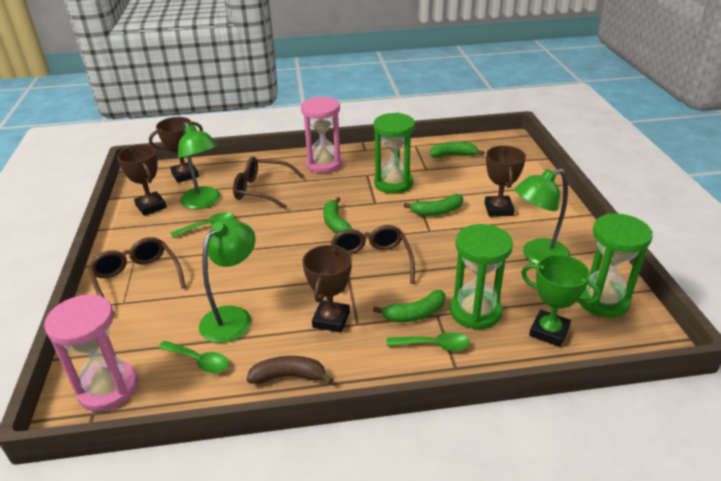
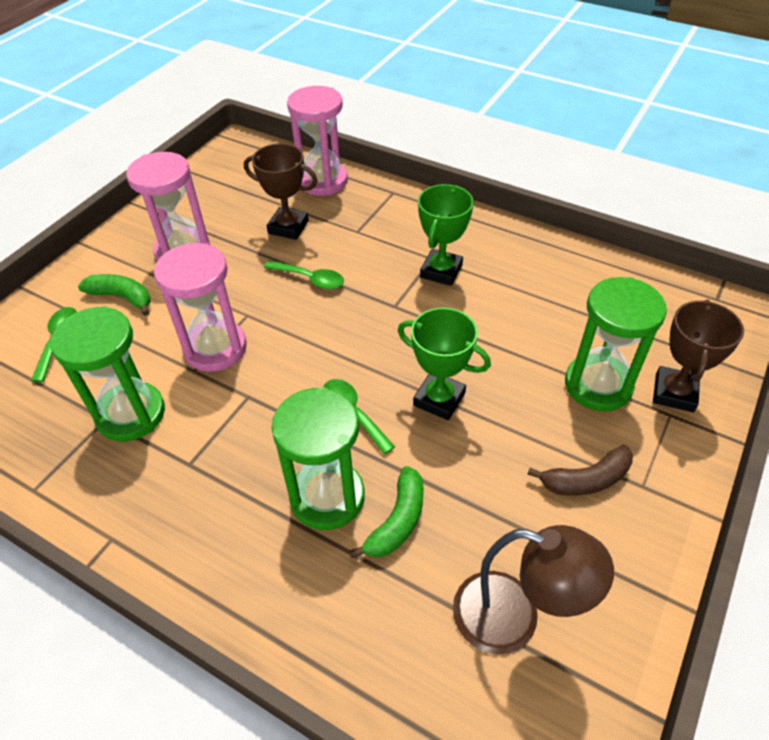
brown glasses: [88,237,186,315] [233,157,304,209] [330,225,415,293] = 3 -> none = 0
brown lamp: none = 0 -> [453,525,614,654] = 1
brown trophy: [117,145,167,216] [149,117,203,183] [303,245,352,333] [485,146,526,217] = 4 -> [244,143,317,240] [653,300,744,412] = 2
green banana: [323,197,352,233] [373,290,445,322] [404,194,463,216] [430,142,484,158] = 4 -> [78,274,151,316] [349,466,424,558] = 2
green lamp: [178,122,221,209] [199,219,255,343] [515,169,571,264] = 3 -> none = 0
green trophy: [521,255,601,347] = 1 -> [398,307,491,420] [418,184,474,286] = 2
pink hourglass: [44,294,138,412] [301,96,343,173] = 2 -> [126,152,210,261] [154,242,247,372] [287,86,348,196] = 3

